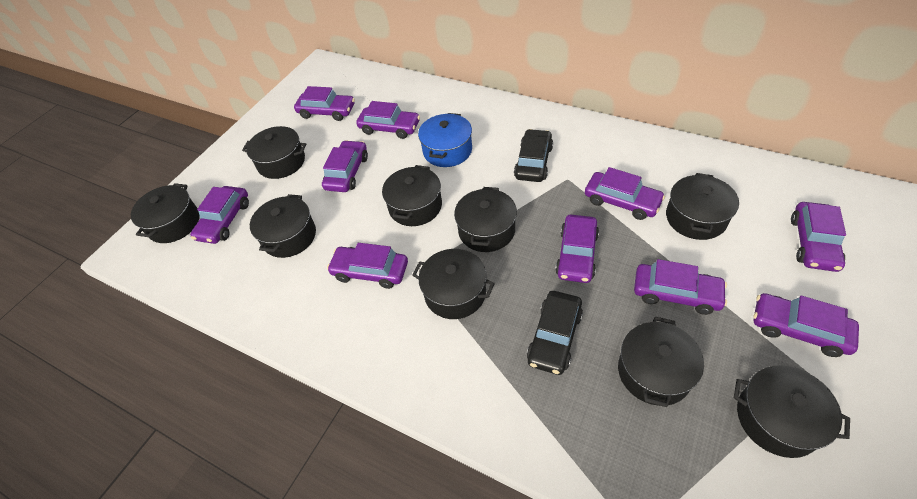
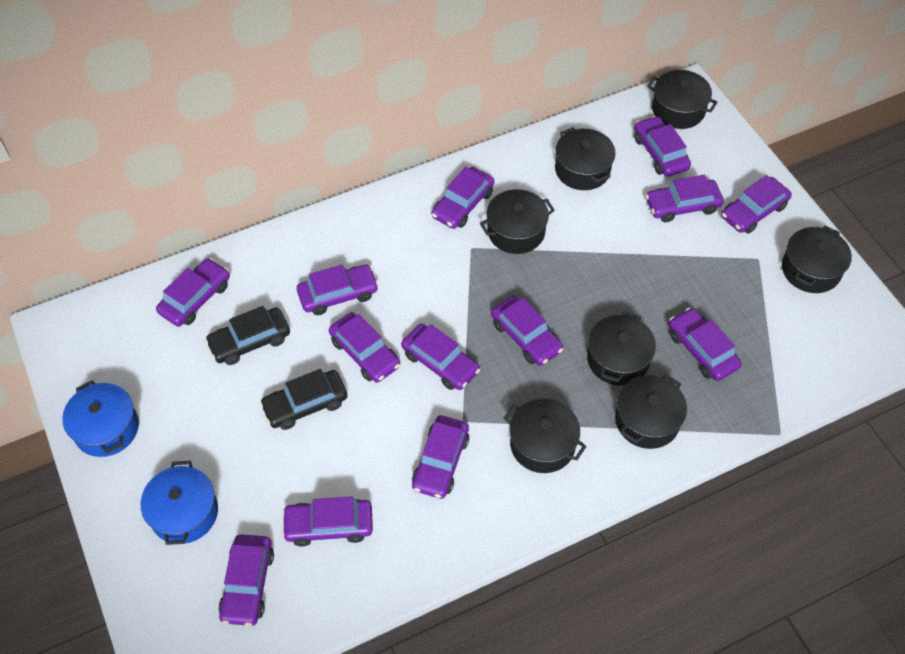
black pot: [131,183,200,243] [242,126,307,179] [250,194,316,258] [382,165,442,226] [412,249,495,319] [454,187,517,252] [618,317,704,407] [666,173,739,240] [734,365,850,458] = 9 -> [480,189,555,254] [504,398,587,473] [555,127,616,190] [587,311,656,386] [615,374,687,449] [647,70,718,129] [782,226,852,293] = 7
blue pot: [418,113,472,167] = 1 -> [62,380,139,457] [141,461,218,545] = 2
purple car: [190,186,249,244] [294,86,355,121] [322,140,368,192] [327,243,408,289] [356,101,420,139] [555,215,599,283] [585,167,665,220] [634,259,727,315] [753,293,859,357] [791,202,846,272] = 10 -> [156,258,230,327] [218,534,274,626] [282,496,373,546] [297,264,379,315] [329,312,400,383] [401,324,480,390] [412,415,469,499] [431,167,494,229] [491,296,563,366] [634,116,691,177] [646,175,724,222] [669,308,742,381] [721,175,792,234] = 13

